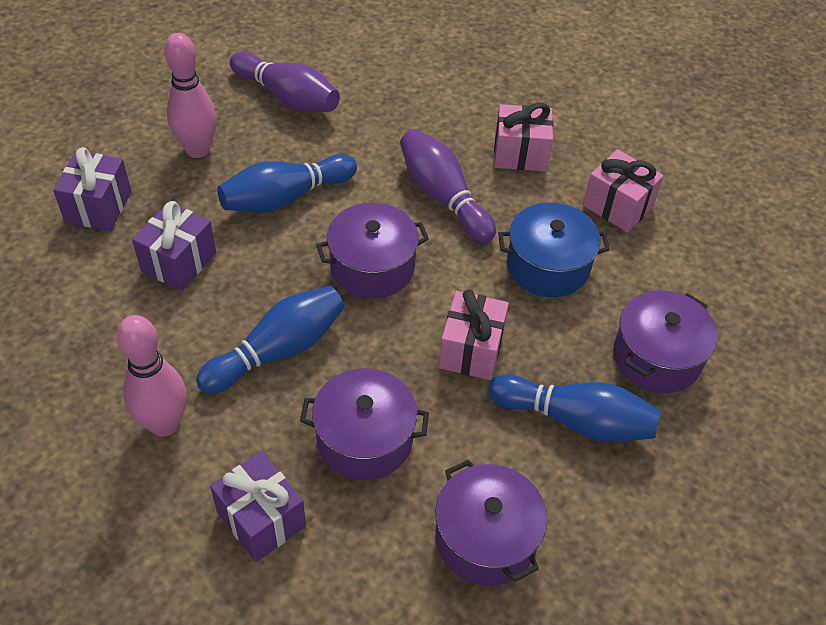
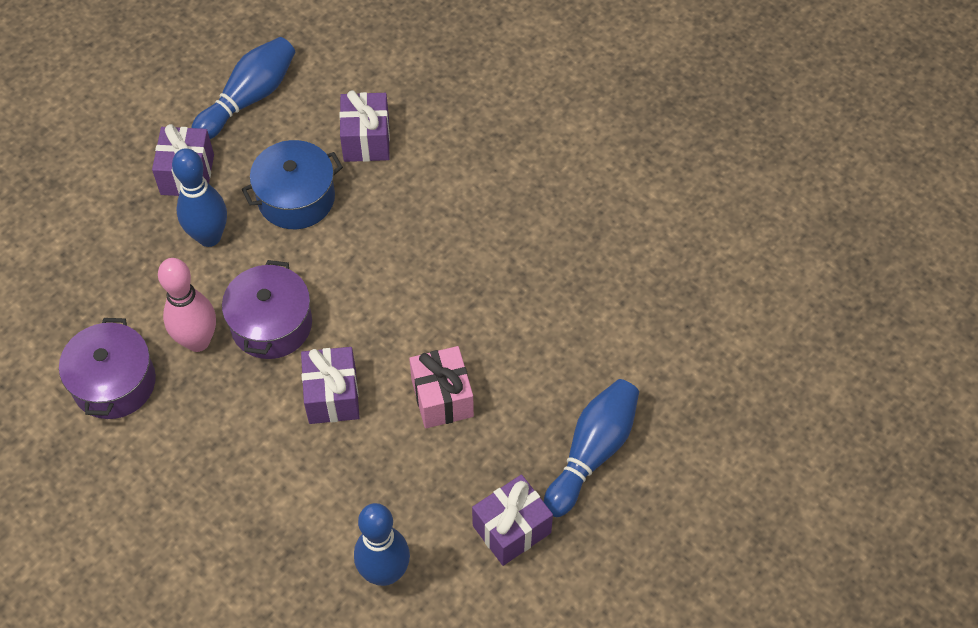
blue bowling pin: [196,286,345,394] [218,154,357,213] [488,374,661,442] = 3 -> [172,148,227,247] [191,37,295,139] [354,503,410,586] [544,379,639,517] = 4
pink bowling pin: [117,315,187,437] [164,33,217,158] = 2 -> [158,258,216,352] = 1
pink gift: [439,290,509,380] [494,103,554,172] [583,149,663,232] = 3 -> [409,346,474,428] = 1
purple bowling pin: [230,52,340,112] [400,129,496,243] = 2 -> none = 0
purple gift: [53,147,131,231] [132,201,216,291] [210,451,306,562] = 3 -> [152,124,214,196] [301,347,360,424] [339,90,390,162] [472,474,553,566] = 4
purple pot: [300,368,429,480] [316,203,429,298] [435,460,547,585] [613,290,718,393] = 4 -> [59,318,156,419] [222,260,312,359] = 2

